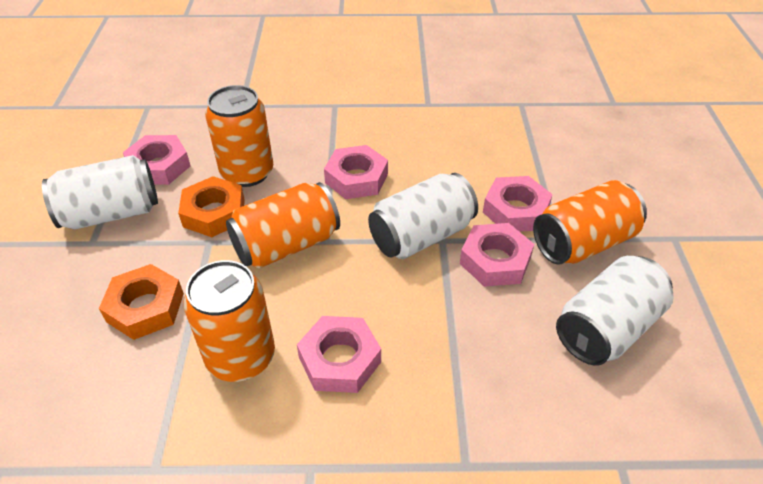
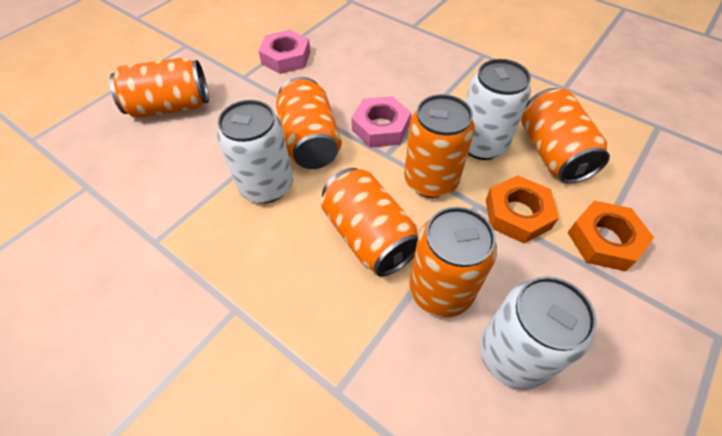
orange can: [184,260,275,382] [205,85,273,187] [226,182,340,269] [533,180,647,265] = 4 -> [109,57,209,118] [276,77,342,169] [321,168,418,277] [404,94,475,198] [409,207,497,317] [521,88,610,184] = 6
pink nut: [123,135,191,185] [297,316,381,393] [324,145,388,199] [460,223,534,287] [483,176,553,232] = 5 -> [259,30,310,74] [351,96,411,148] = 2

